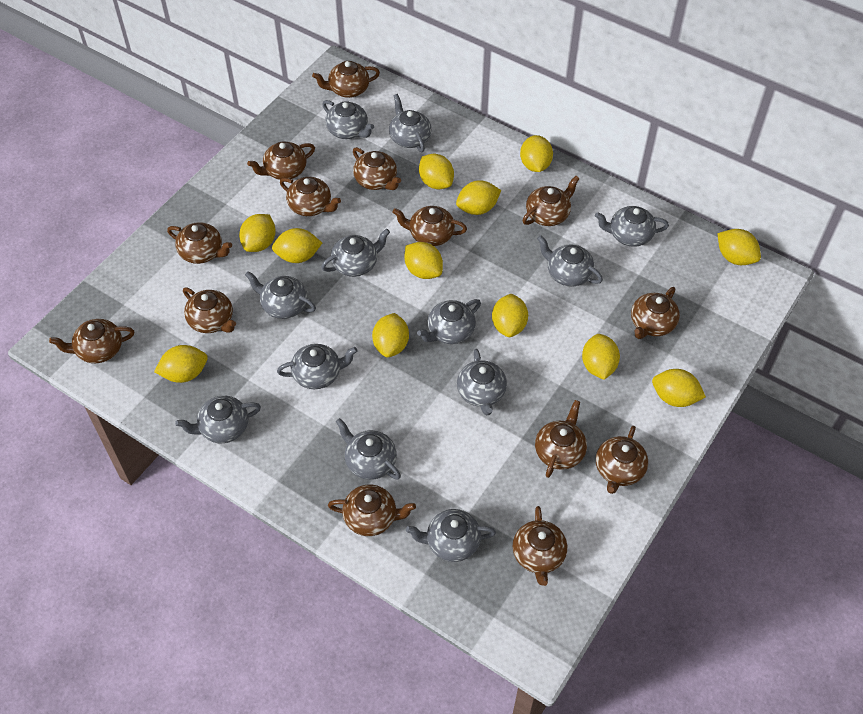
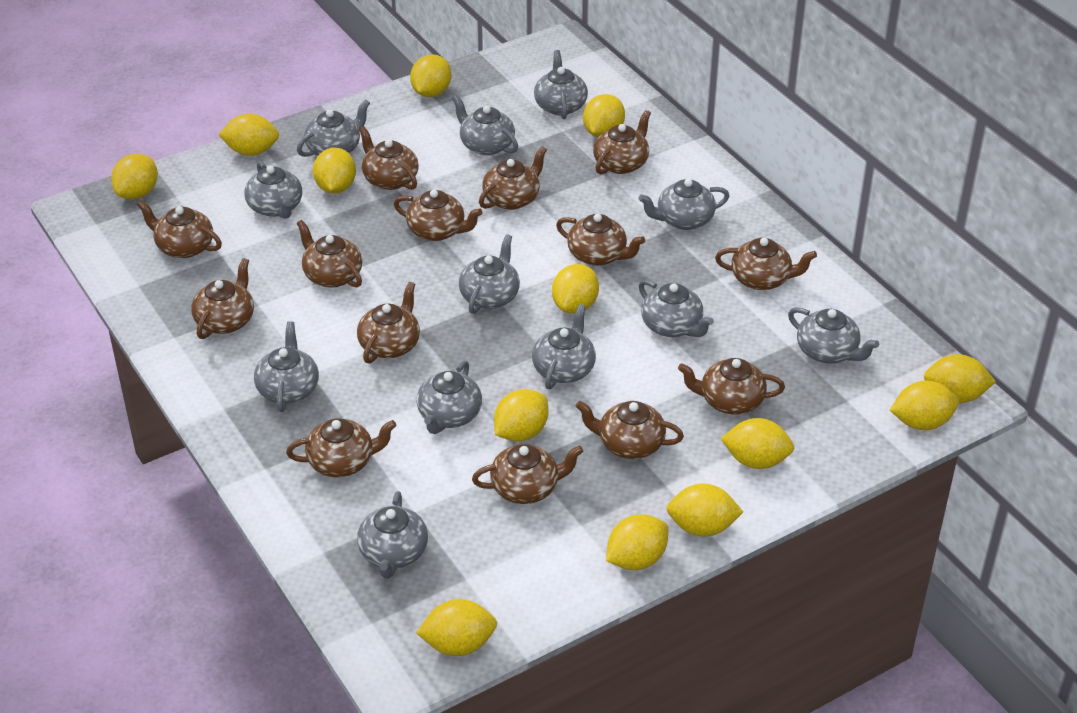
yellow lemon: [154,345,208,383] [239,214,276,252] [272,228,322,263] [372,313,409,357] [404,242,443,279] [419,154,454,189] [456,180,501,215] [492,294,528,337] [520,135,553,172] [582,334,620,380] [652,369,706,407] [717,229,761,265] = 12 -> [111,154,158,199] [218,113,279,156] [313,147,356,194] [410,54,452,97] [416,599,497,656] [494,389,548,442] [552,264,599,314] [583,94,625,137] [606,515,668,570] [667,483,743,537] [720,418,794,469] [890,381,959,430] [924,354,996,403] = 13

